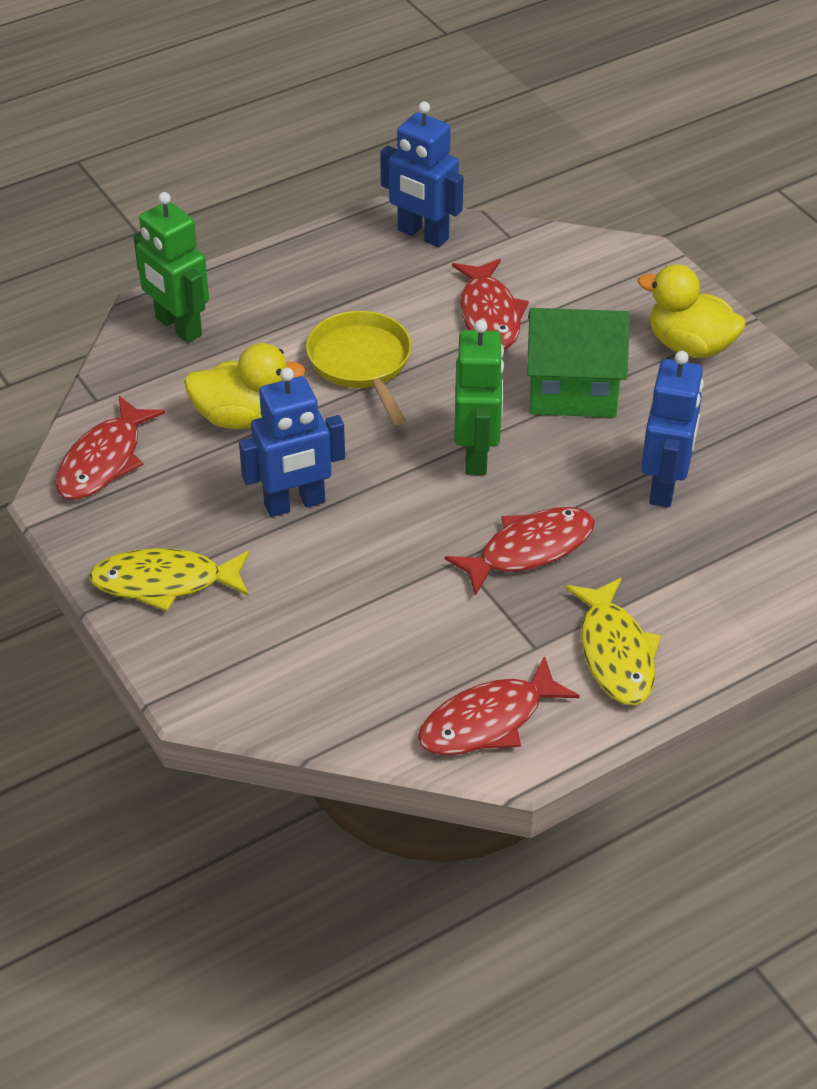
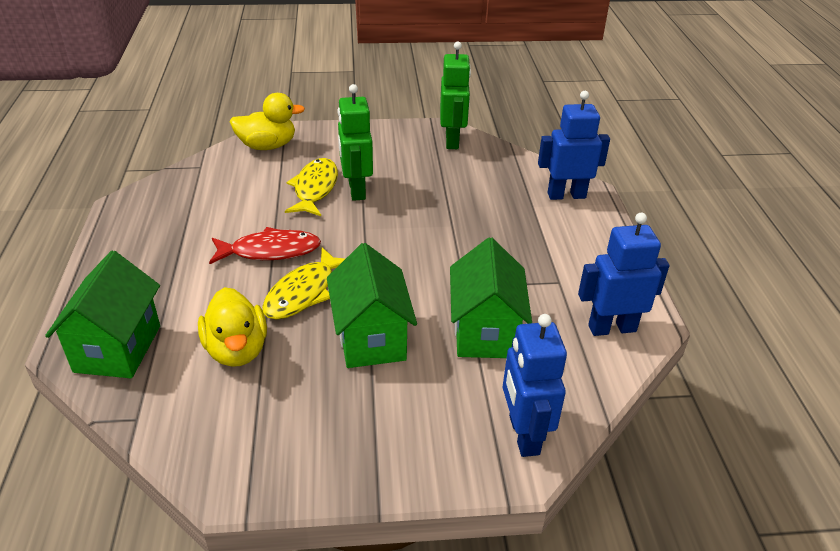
green house: [527,308,630,417] = 1 -> [45,251,160,378] [327,243,417,368] [450,237,532,358] = 3
red fish: [55,396,165,500] [418,656,580,755] [445,507,595,596] [452,259,529,350] = 4 -> [209,227,321,264] = 1
yellow pan: [306,311,412,425] = 1 -> none = 0

